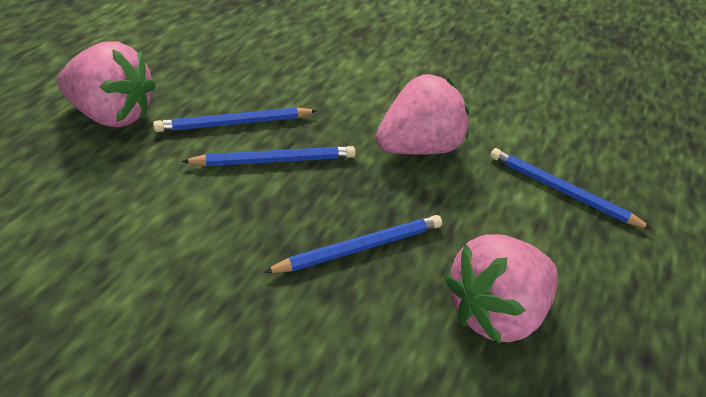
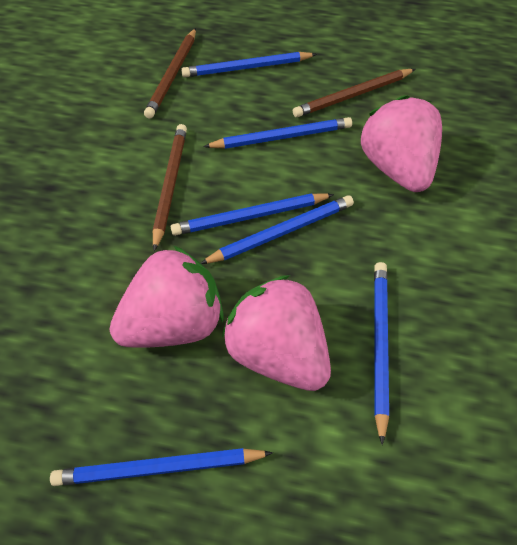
blue pencil: [153,107,317,132] [181,146,356,166] [263,215,442,273] [490,148,652,229] = 4 -> [50,448,273,486] [171,193,334,236] [181,52,317,78] [201,195,354,264] [203,117,352,149] [374,262,389,445] = 6
brown pencil: none = 0 -> [144,28,196,119] [153,124,187,251] [293,69,415,117] = 3

